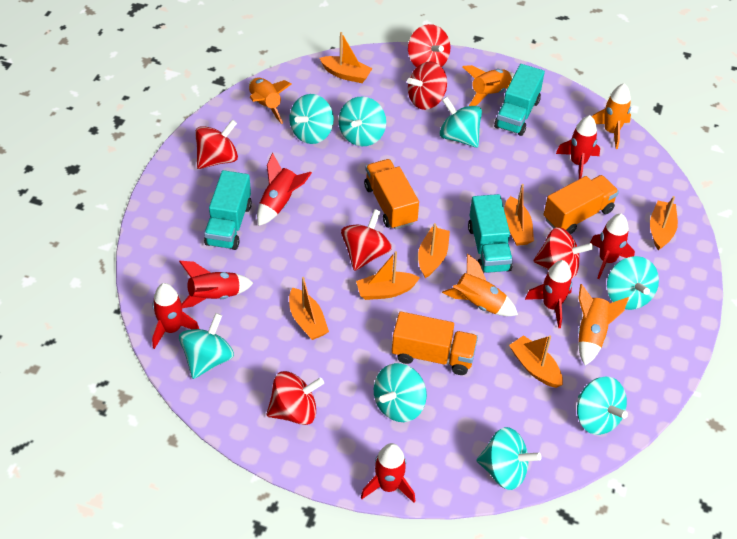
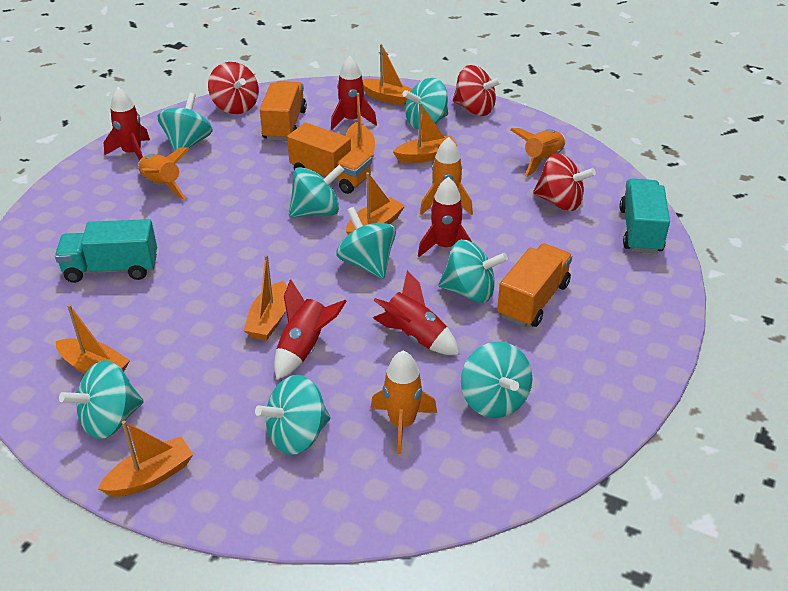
orange rocket: [249,78,291,124] [442,253,518,316] [462,65,514,106] [578,284,629,366] [592,83,631,149] = 5 -> [138,147,189,200] [370,351,437,454] [420,137,473,215] [510,128,566,177] = 4
red rocket: [152,283,199,349] [179,261,253,308] [257,153,312,226] [361,443,415,503] [525,260,572,329] [556,115,600,179] [590,214,635,279] = 7 -> [104,87,150,161] [274,279,347,380] [331,56,377,130] [373,270,459,355] [418,177,472,257] = 5
red spinning top: [195,119,238,169] [266,371,324,425] [341,209,392,271] [407,61,447,110] [408,24,450,67] [534,227,593,279] = 6 -> [208,62,259,114] [453,65,502,116] [533,153,596,211] = 3
turquoise truck: [204,170,252,250] [468,194,513,273] [494,64,545,136] = 3 -> [55,219,157,283] [620,179,670,253] = 2

